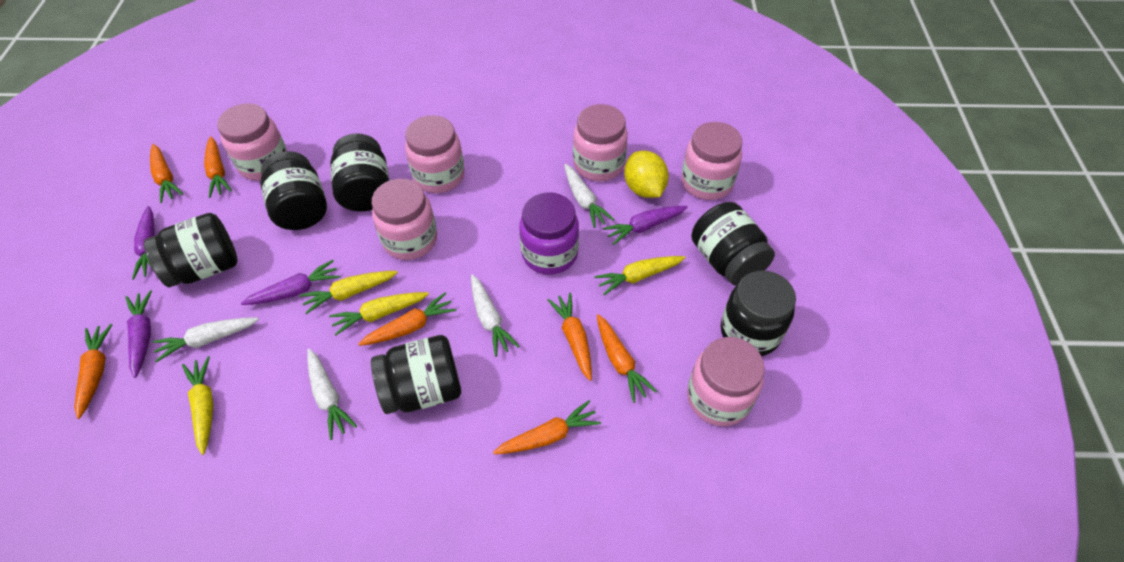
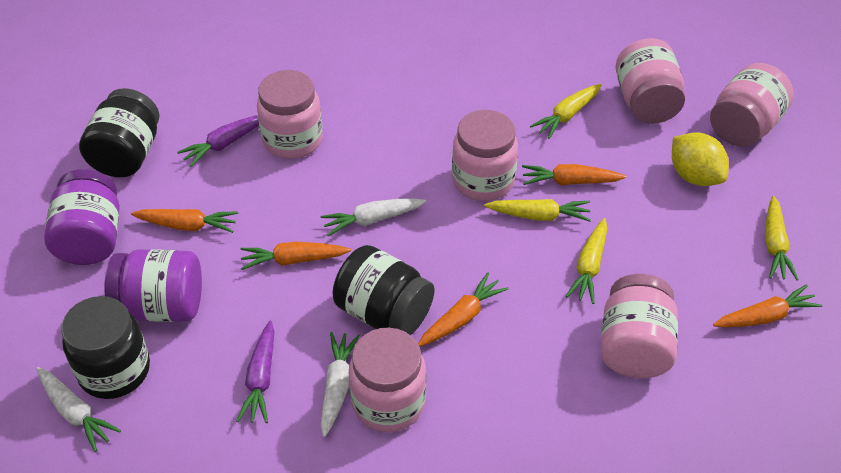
black jar: [144,213,238,287] [260,151,327,230] [330,134,389,212] [371,335,461,414] [691,202,775,286] [721,270,796,356] = 6 -> [61,296,150,399] [79,88,159,177] [332,245,434,335] = 3
orange carrot: [74,324,112,419] [150,144,183,203] [204,136,232,198] [358,292,456,346] [493,400,601,454] [547,293,592,381] [597,314,657,403] = 7 -> [131,209,238,233] [240,242,351,270] [418,273,509,347] [522,164,626,185] [713,284,822,328] = 5
purple carrot: [126,290,152,378] [132,206,155,280] [241,260,340,305] [603,206,687,245] = 4 -> [177,115,259,167] [236,320,275,423] = 2
purple jar: [519,192,579,275] = 1 -> [44,169,119,265] [104,249,202,322] = 2
white carrot: [153,318,259,363] [307,349,357,440] [471,275,519,357] [564,164,614,228] = 4 -> [36,367,121,452] [321,199,426,236] [321,332,360,437] = 3

